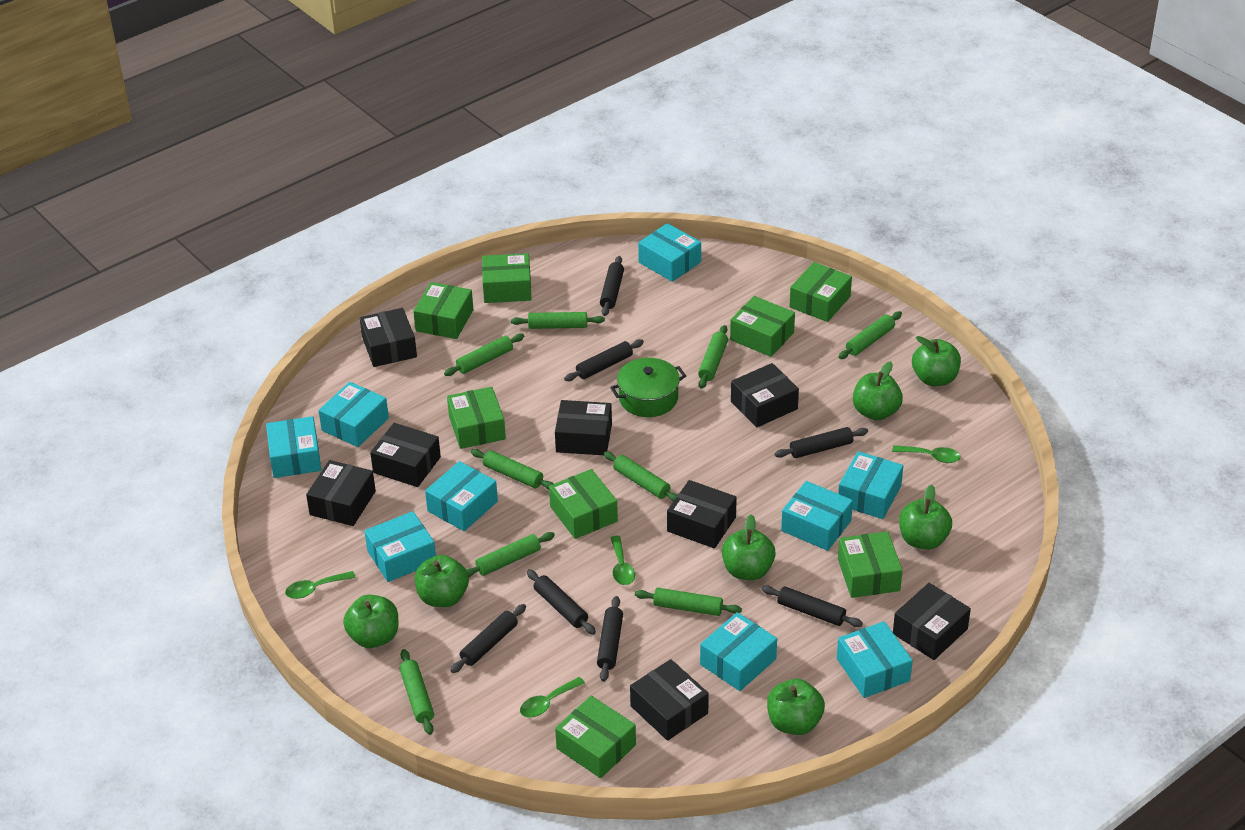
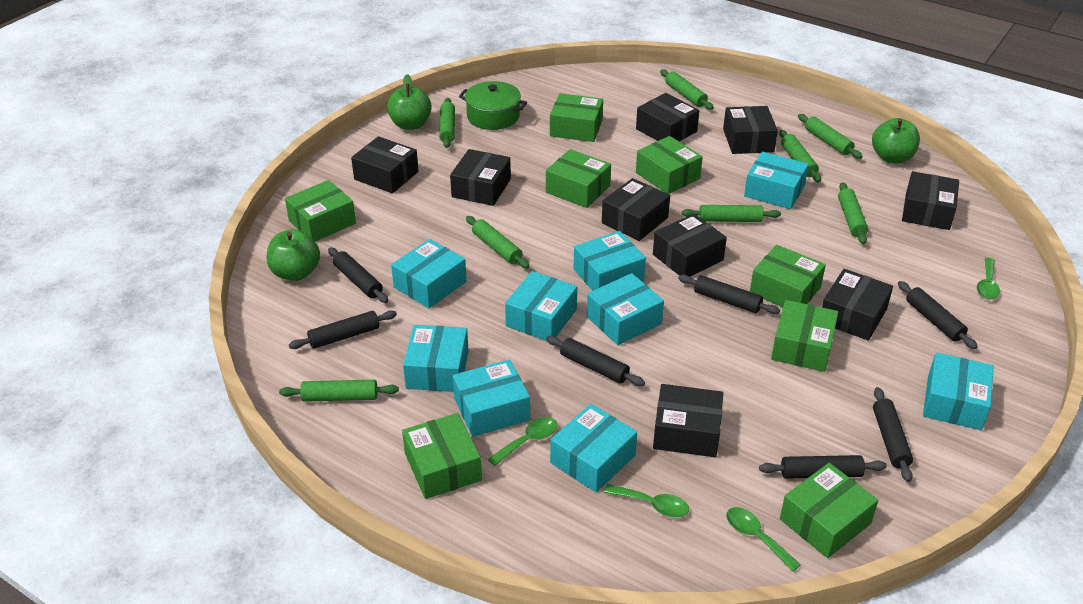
black box: [306,460,376,526] [360,308,417,367] [370,423,441,487] [555,400,612,455] [630,659,709,741] [667,480,737,548] [731,363,799,427] [893,583,971,660] = 8 -> [351,136,419,193] [450,149,511,206] [602,178,670,241] [636,93,699,141] [653,214,727,277] [653,384,723,457] [723,106,778,154] [822,269,893,341] [902,171,959,230] = 9
green apple: [343,595,398,648] [415,555,469,607] [722,514,776,580] [767,679,825,735] [853,361,903,421] [899,485,952,550] [912,336,961,386] = 7 -> [267,229,320,281] [387,74,432,130] [872,118,920,163] = 3
green rolling pin: [399,649,434,735] [444,333,524,376] [466,532,555,577] [471,449,554,490] [511,312,605,329] [603,451,677,501] [635,588,742,616] [698,325,728,389] [838,311,902,359] = 9 -> [279,380,399,402] [439,98,455,148] [466,216,530,268] [660,69,714,110] [682,205,781,222] [779,130,821,182] [798,114,863,159] [838,182,868,244] = 8

